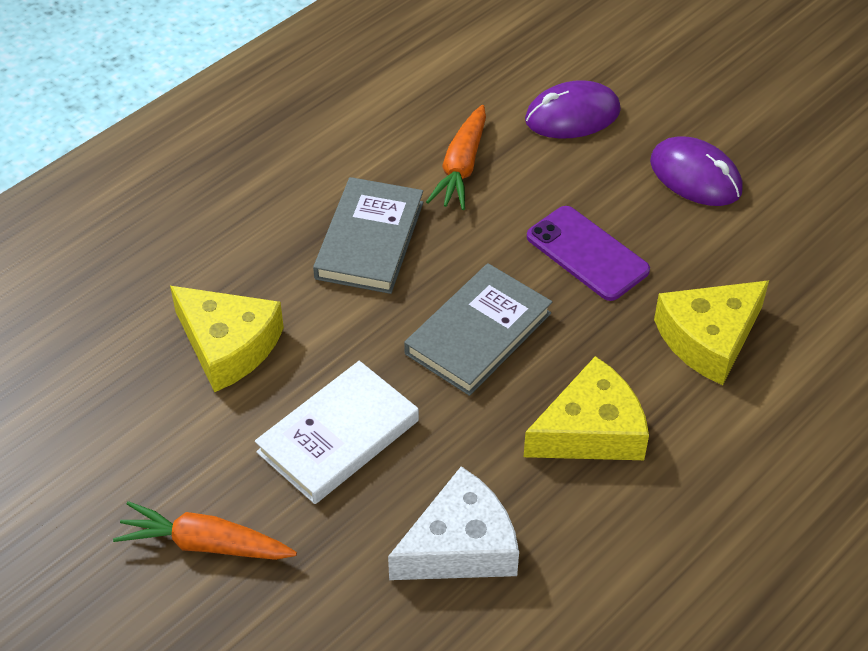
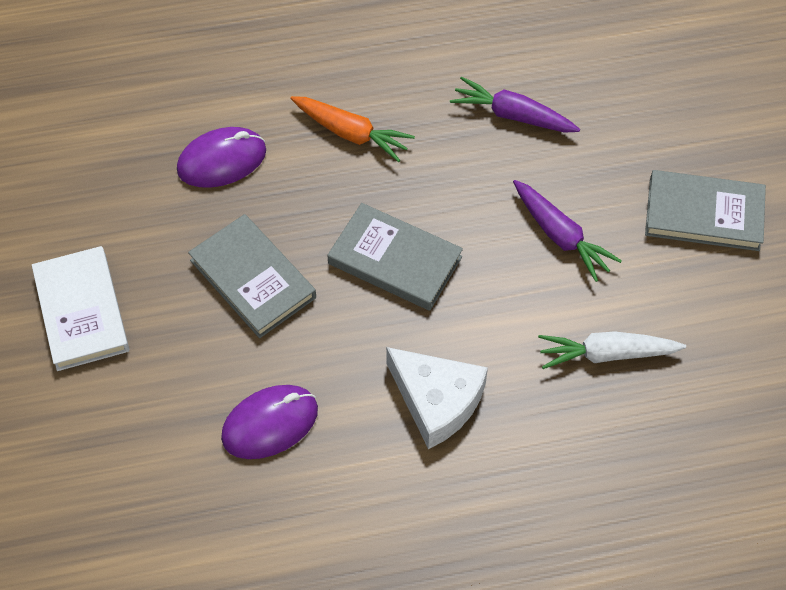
grey book: [313,177,423,294] [404,263,552,396] = 2 -> [188,214,316,338] [328,203,463,311] [645,170,766,251] = 3
orange carrot: [113,501,297,560] [426,105,486,210] = 2 -> [290,96,415,162] = 1
purple carrot: none = 0 -> [450,76,580,133] [513,180,622,282] = 2
purple phone: [527,206,650,301] = 1 -> none = 0
white carrot: none = 0 -> [538,331,686,369] = 1
yellow cheese: [170,286,284,392] [524,356,649,460] [654,280,769,385] = 3 -> none = 0

